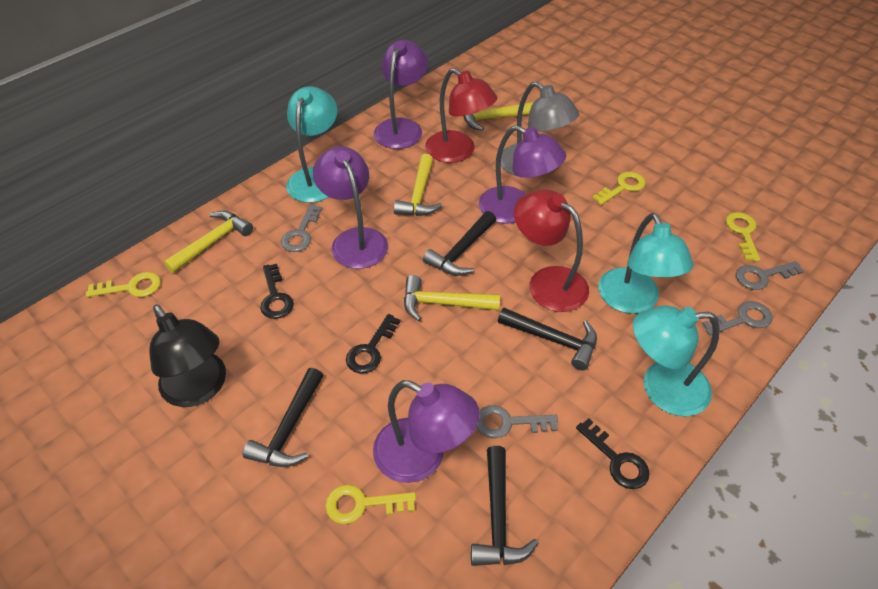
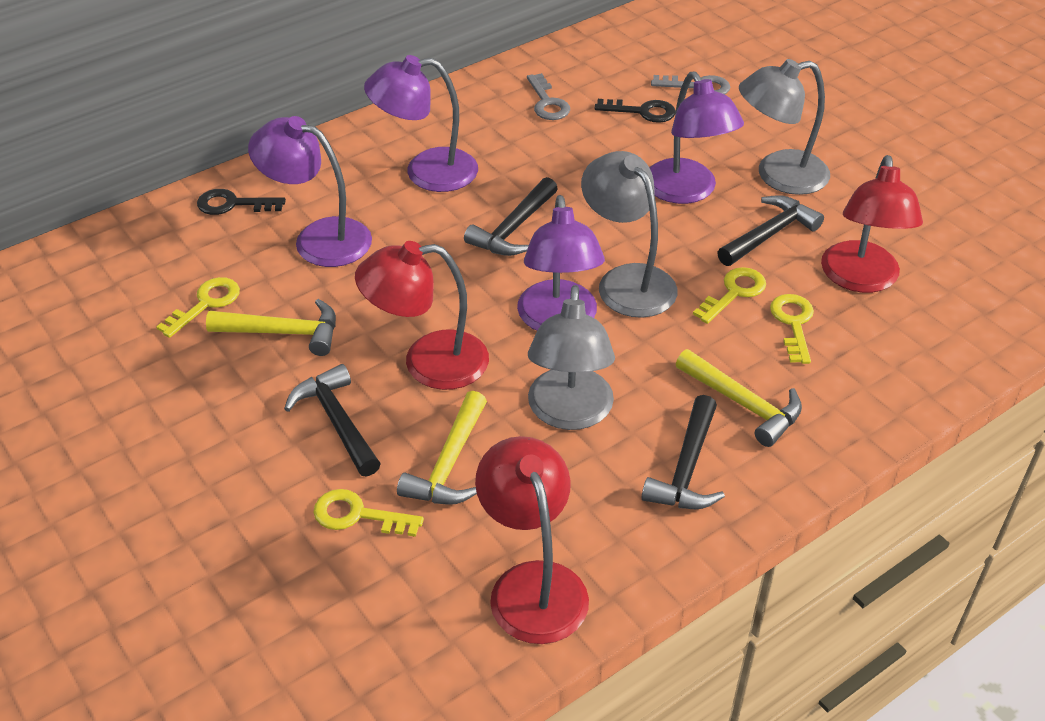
black key: [260,264,294,319] [346,314,401,374] [576,418,650,489] = 3 -> [197,189,286,215] [594,99,675,123] = 2
black lamp: [149,305,226,407] = 1 -> none = 0
grey key: [281,204,322,252] [476,405,558,439] [702,301,773,335] [736,261,804,290] = 4 -> [527,73,570,120] [651,75,730,94] = 2
grey lamp: [501,82,579,176] = 1 -> [528,285,615,430] [581,151,677,318] [739,59,830,195] = 3
red lamp: [425,68,497,163] [514,189,589,312] = 2 -> [355,241,489,390] [475,436,589,644] [821,155,923,293] = 3
turquoise lamp: [286,86,338,203] [598,213,694,314] [633,306,720,416] = 3 -> none = 0
yellow hammer: [163,211,253,273] [394,154,442,216] [404,275,500,321] [463,102,534,131] = 4 -> [206,299,336,356] [397,391,487,505] [676,349,802,447] = 3

